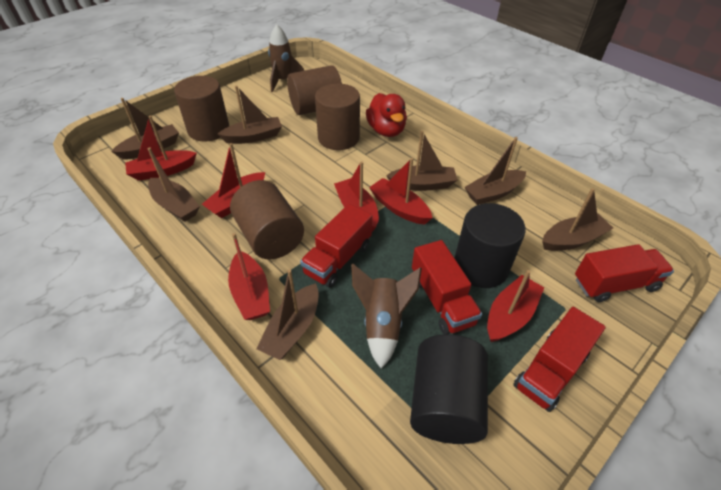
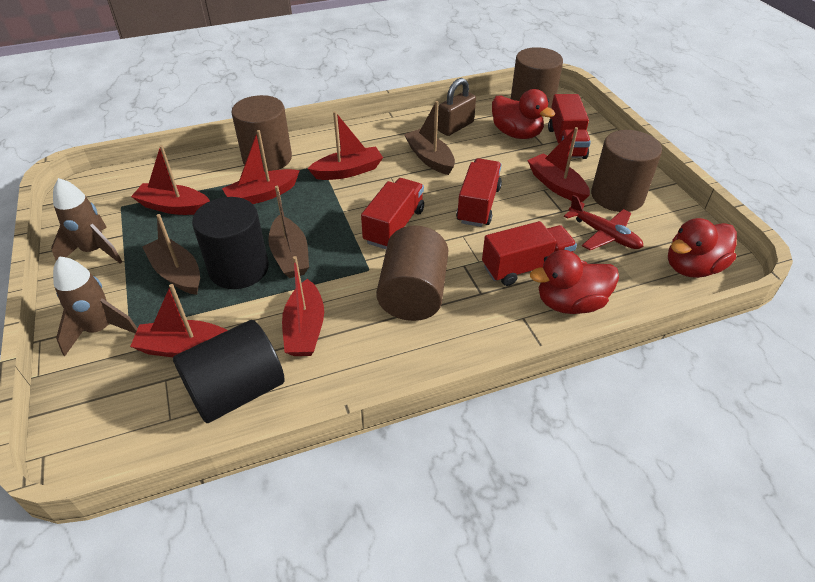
brown boat: [111,98,179,159] [148,148,200,222] [218,86,282,144] [256,269,319,360] [386,131,457,191] [464,137,526,205] [542,188,613,251] = 7 -> [142,214,200,295] [268,186,309,278] [404,101,455,175] = 3
brown padlock: none = 0 -> [438,78,476,136] = 1
red duck: [366,93,407,137] = 1 -> [492,89,555,139] [530,250,619,314] [668,218,737,278] = 3
red plane: none = 0 -> [564,195,644,250] = 1

